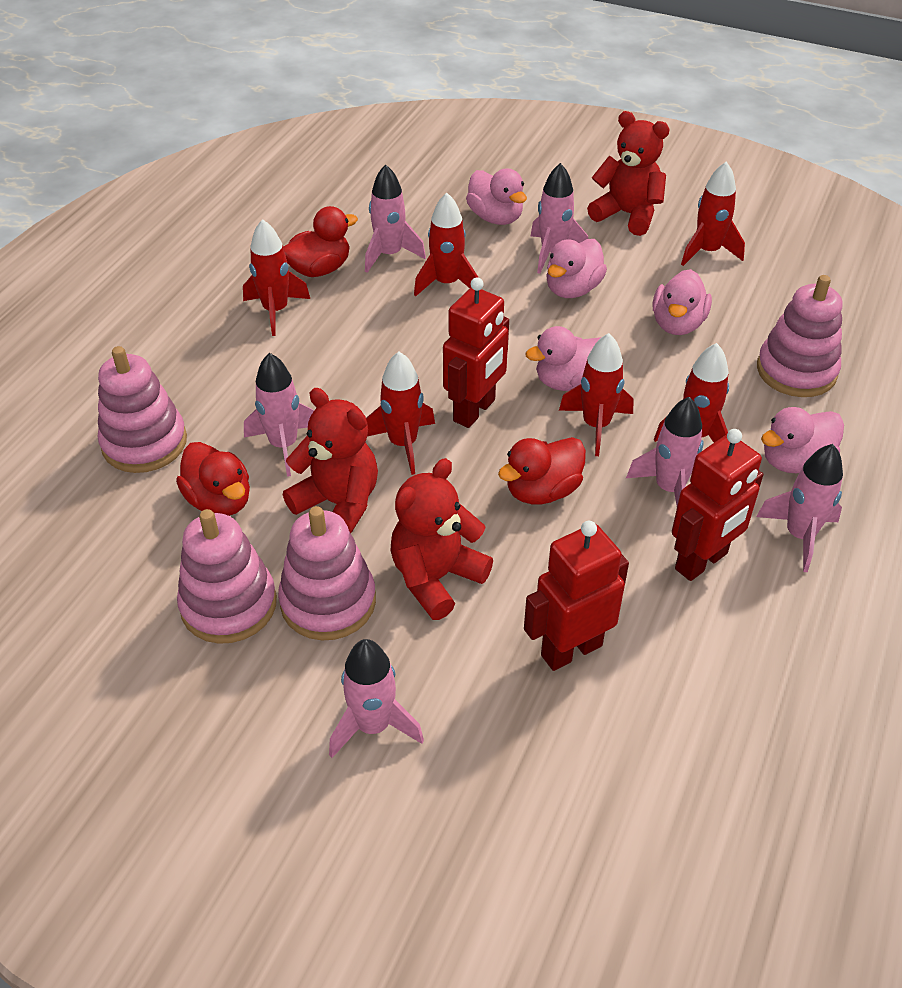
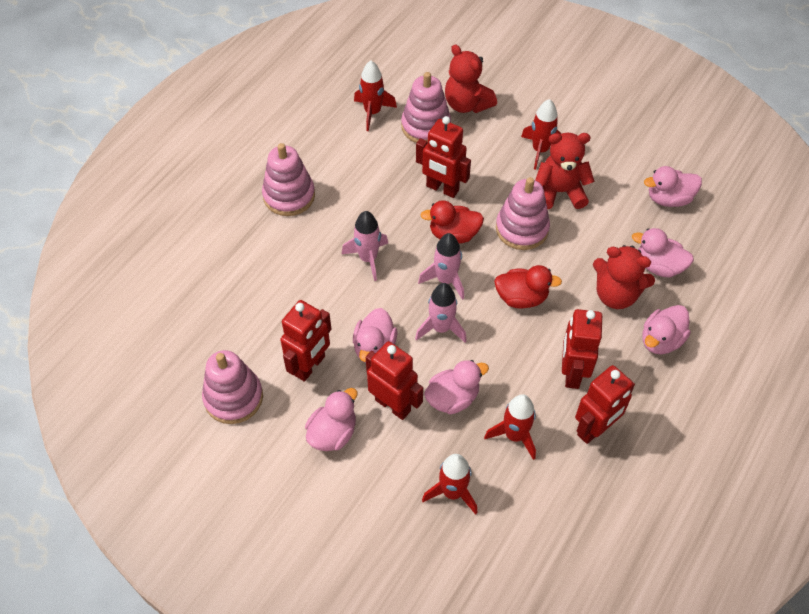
pink duck: [466,168,527,225] [525,326,601,391] [546,239,607,298] [652,269,712,335] [761,407,844,473] = 5 -> [305,388,357,451] [353,308,397,363] [424,360,489,415] [632,228,694,278] [642,305,691,354] [644,166,702,207] = 6
pink rocket: [244,353,314,477] [329,639,424,758] [365,164,426,273] [531,163,588,274] [626,397,704,505] [756,444,843,572] = 6 -> [342,211,388,281] [415,283,467,343] [418,233,464,300] = 3
red duck: [176,442,250,516] [283,206,358,277] [498,437,586,505] = 3 -> [420,200,484,243] [494,265,562,309] = 2
red robot: [443,277,509,428] [524,521,629,671] [672,429,763,581] = 3 -> [280,300,331,382] [366,341,423,420] [416,116,471,198] [562,309,602,389] [575,365,635,444] = 5
red rocket: [243,219,310,336] [366,352,435,475] [414,193,479,297] [559,333,633,456] [654,343,729,443] [681,162,745,266] = 6 -> [354,61,397,131] [422,454,478,515] [484,394,536,460] [521,99,562,170] = 4

